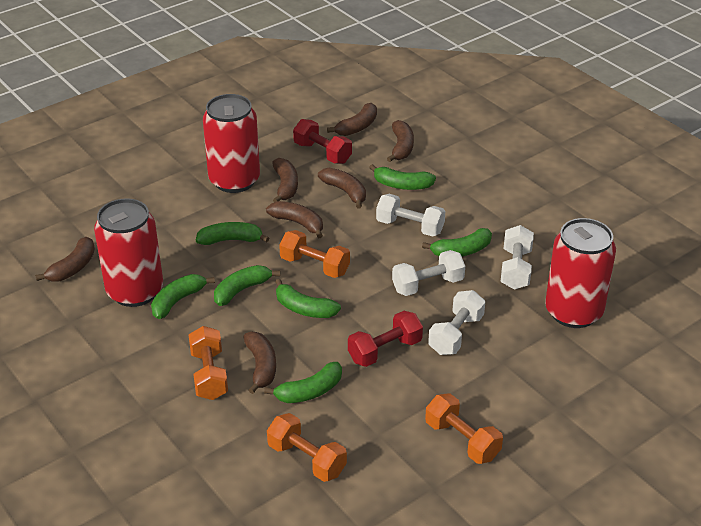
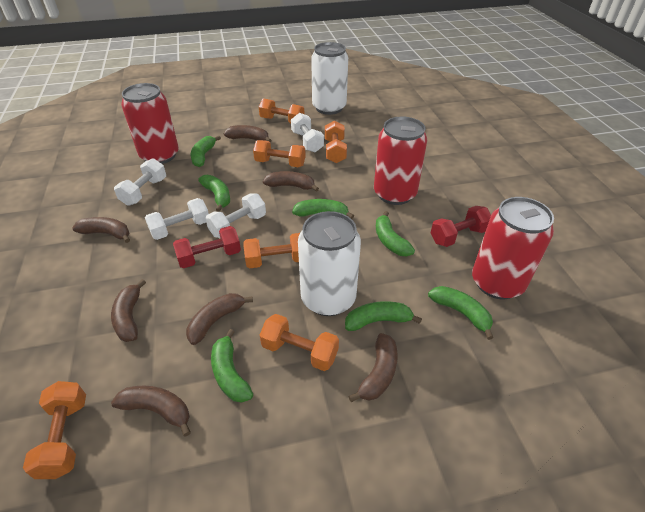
orange dumbbell: [189,326,228,400] [267,413,347,482] [279,230,350,278] [425,393,503,464] = 4 -> [23,381,86,479] [243,233,300,268] [253,140,306,167] [259,98,304,123] [260,314,339,371] [325,120,347,163] = 6
white can: none = 0 -> [298,211,361,316] [311,42,348,115] = 2

